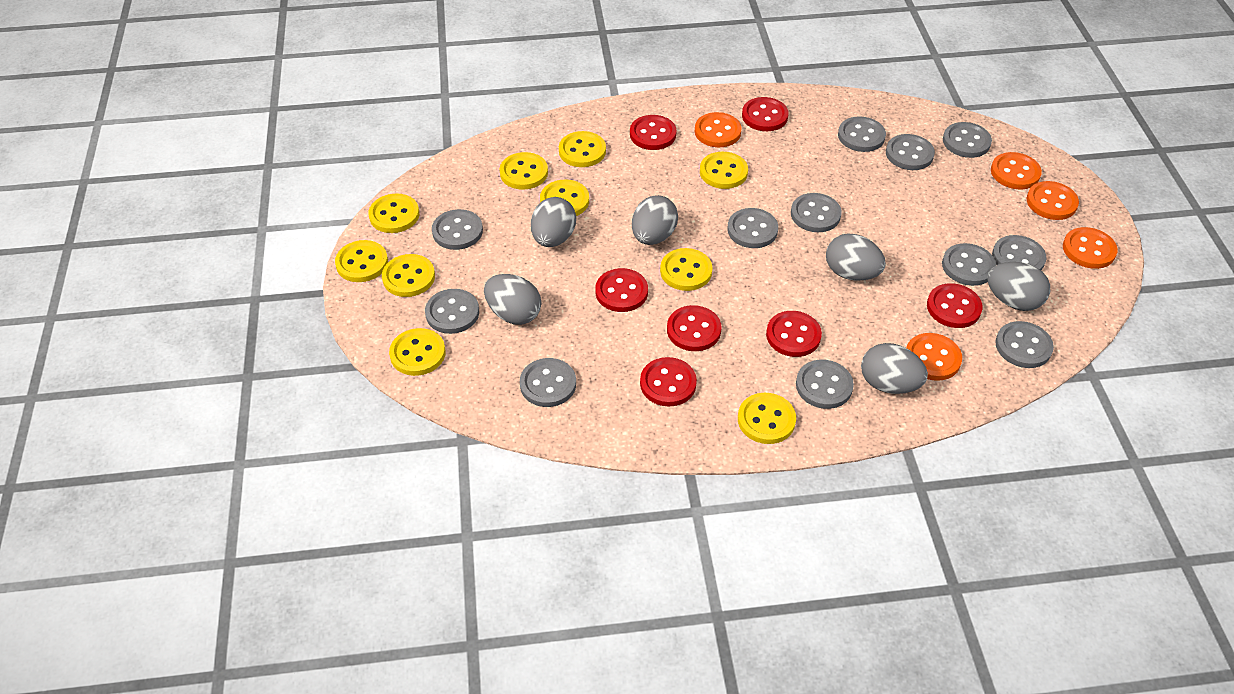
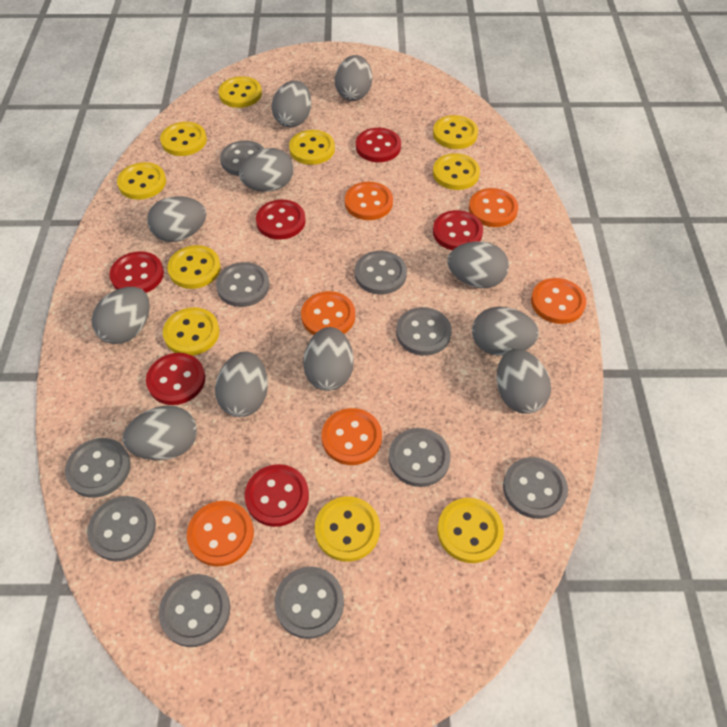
grey button: [425,289,479,334] [432,209,483,250] [520,358,576,407] [727,208,778,248] [791,193,841,232] [796,360,854,409] [838,116,886,152] [886,134,935,170] [942,243,996,286] [943,122,992,158] [992,235,1047,271] [995,321,1054,368] = 12 -> [65,438,131,498] [87,496,156,561] [159,574,230,647] [216,262,270,307] [220,140,264,176] [275,567,344,639] [355,251,407,295] [389,428,451,487] [396,307,452,356] [503,457,568,519] = 10
grey egg: [484,274,541,325] [531,197,576,247] [632,195,678,245] [826,234,886,280] [861,343,928,394] [987,262,1050,311] = 6 -> [91,287,150,344] [123,406,197,460] [147,196,206,242] [215,351,268,417] [239,148,293,192] [272,80,311,127] [303,327,354,391] [335,55,372,101] [447,241,509,288] [472,307,539,356] [497,349,551,414] = 11
orange button: [695,112,742,147] [906,333,962,381] [991,152,1042,189] [1027,181,1079,220] [1063,227,1118,269] = 5 -> [187,501,254,567] [301,291,355,335] [322,408,382,465] [345,182,393,220] [469,188,518,227] [531,278,586,324] = 6
red button: [595,268,648,312] [630,115,677,150] [640,357,697,407] [667,305,721,351] [742,97,788,131] [766,311,822,357] [927,283,983,328] = 7 -> [109,251,164,293] [146,353,205,405] [245,464,309,527] [256,200,306,240] [356,128,401,162] [433,210,483,250] = 6

